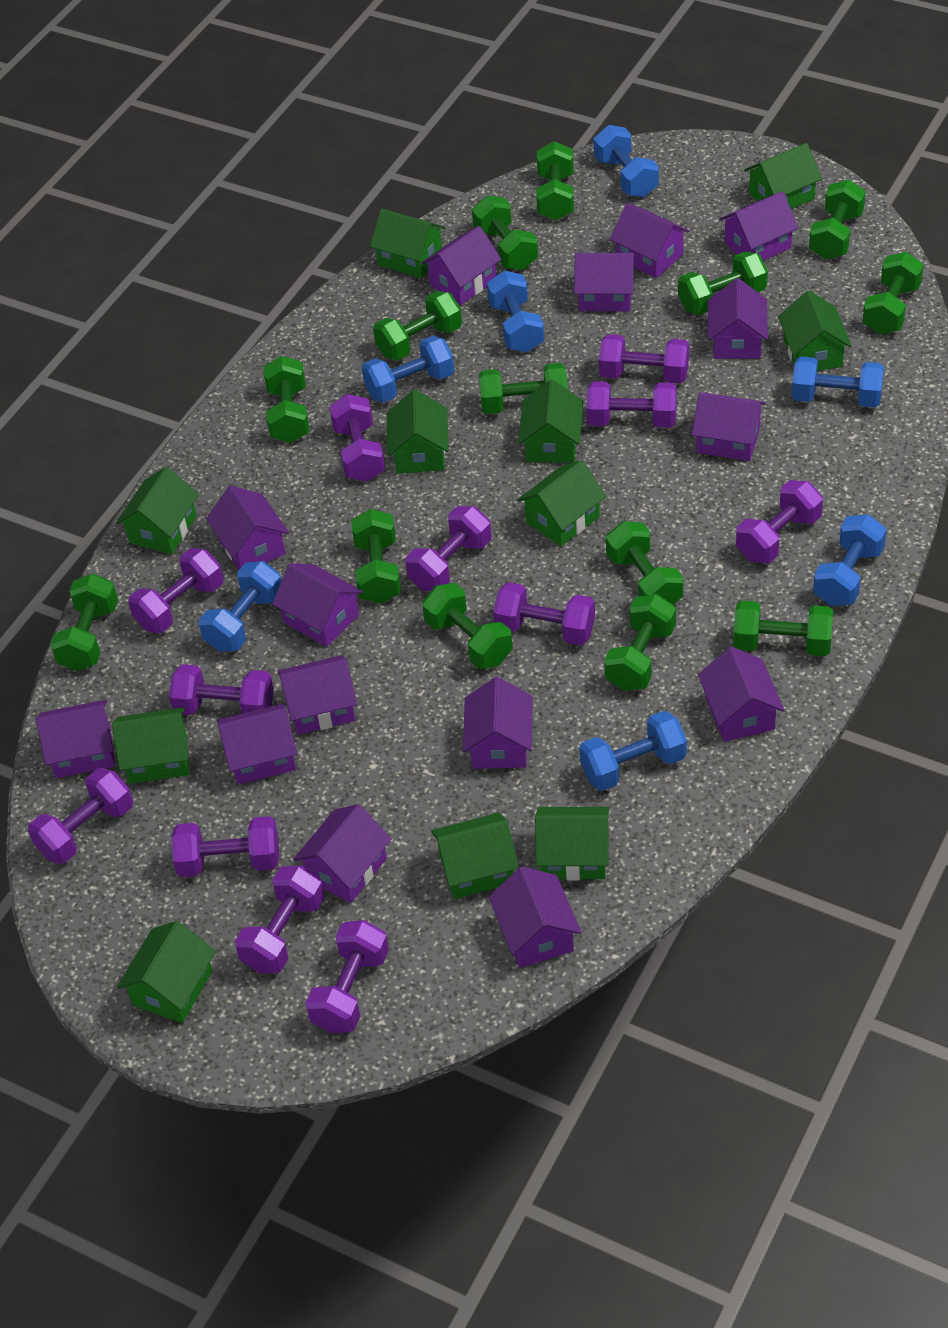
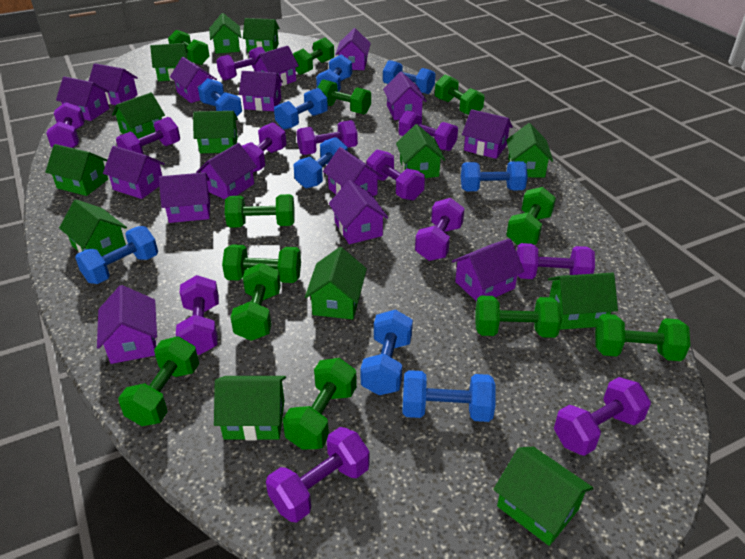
blue dumbbell: [199,561,282,652] [362,336,454,403] [487,270,544,352] [579,711,687,791] [593,125,659,197] [792,356,884,408] [813,514,887,606] = 7 -> [75,226,158,284] [198,78,242,116] [274,88,328,130] [294,137,348,189] [316,54,352,92] [360,310,413,395] [383,60,435,94] [402,370,496,422] [461,161,528,191] = 9
green dumbbell: [50,574,118,671] [264,356,309,443] [351,509,401,604] [373,291,462,360] [422,583,513,669] [472,195,538,270] [479,363,568,414] [536,141,574,220] [604,594,676,691] [606,521,683,605] [678,251,768,315] [733,601,833,656] [809,180,866,260] [863,252,924,334] = 14 -> [118,336,199,426] [168,30,210,65] [222,244,301,283] [225,194,295,228] [230,263,281,341] [283,358,357,450] [293,37,334,75] [318,79,371,115] [435,75,484,115] [475,296,562,338] [506,187,556,245] [595,314,690,361] = 12
green house: [112,707,189,784] [116,467,199,554] [117,921,216,1023] [370,209,446,278] [387,390,449,474] [431,813,519,899] [517,460,606,546] [518,380,583,463] [535,807,609,881] [744,143,822,209] [778,290,851,371] = 11 -> [45,144,108,196] [59,199,127,256] [112,92,165,139] [150,43,188,81] [193,111,238,153] [209,13,241,54] [214,376,286,441] [243,18,280,52] [305,247,367,320] [396,124,445,178] [493,447,593,546] [506,123,553,178] [548,272,618,329] = 13

